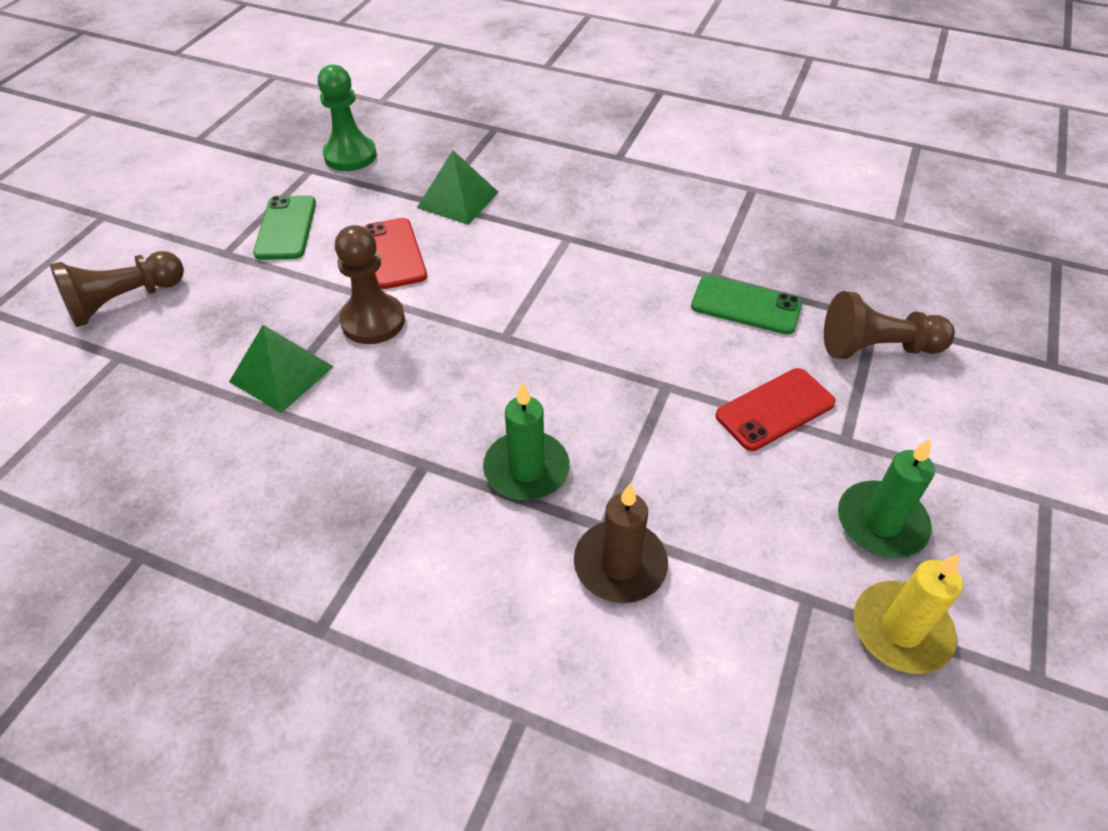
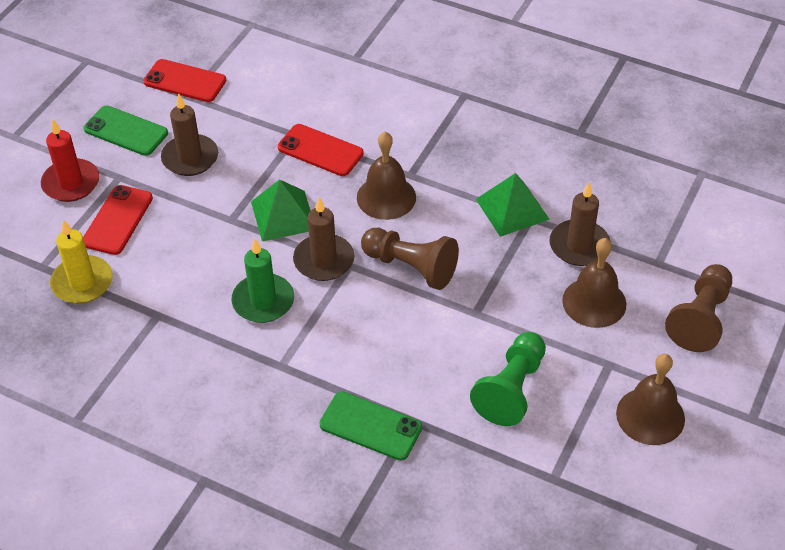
brown bell: none = 0 -> [357,132,416,220] [562,238,626,328] [616,354,685,445] = 3
brown candle: [574,483,668,603] = 1 -> [161,93,218,176] [293,197,354,281] [549,182,610,266] = 3
brown pawn: [50,251,184,327] [335,225,405,344] [824,291,955,359] = 3 -> [361,228,459,290] [665,264,732,352] = 2
green candle: [483,382,570,500] [838,439,935,558] = 2 -> [232,239,294,323] = 1
red candle: none = 0 -> [41,119,99,202] = 1
red phone: [364,218,427,289] [716,368,836,451] = 2 -> [83,185,153,255] [143,59,226,102] [278,124,364,176] = 3

